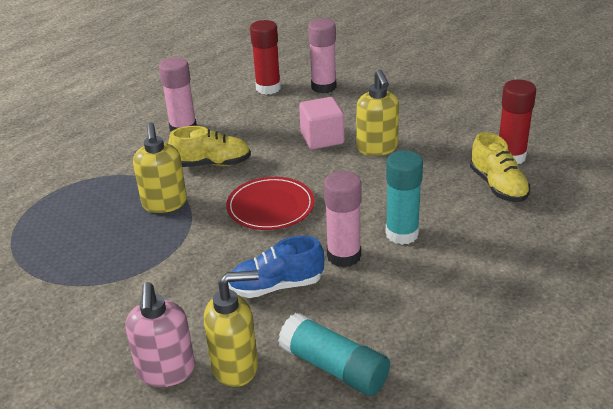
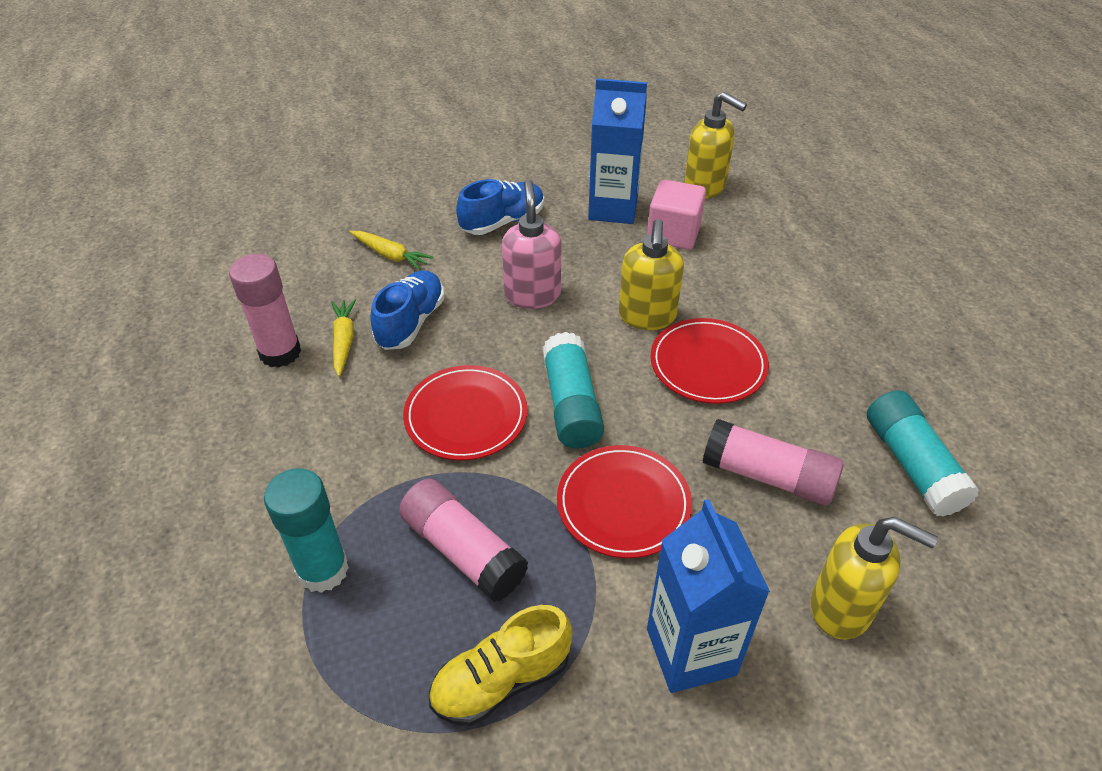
blue carton: none = 0 -> [588,78,647,224] [647,499,770,693] = 2
blue shoe: [228,236,324,298] = 1 -> [370,270,445,350] [456,179,544,235] = 2
red glue stick: [250,20,281,95] [499,80,536,165] = 2 -> none = 0
red plate: [226,177,315,230] = 1 -> [403,365,527,460] [557,445,692,558] [651,318,769,404] = 3
turquoise glue stick: [278,313,390,396] [386,150,423,245] = 2 -> [264,468,349,593] [542,332,604,449] [867,390,979,517] = 3
yellow carrot: none = 0 -> [331,299,356,377] [350,231,433,271] = 2
yellow shoe: [168,126,251,167] [470,132,530,202] = 2 -> [429,605,573,726] = 1

